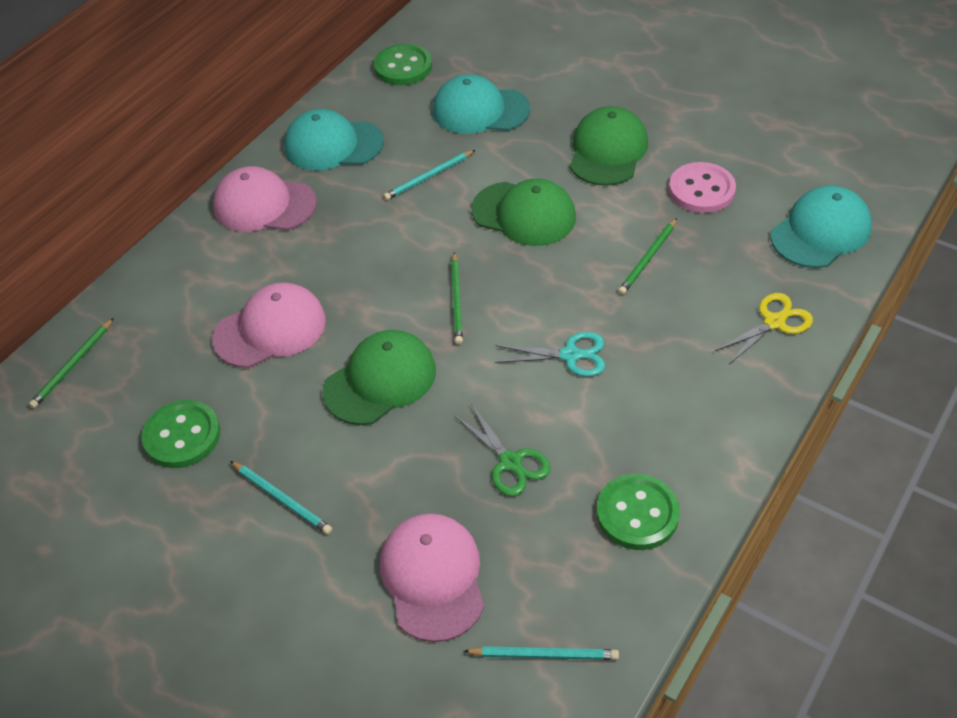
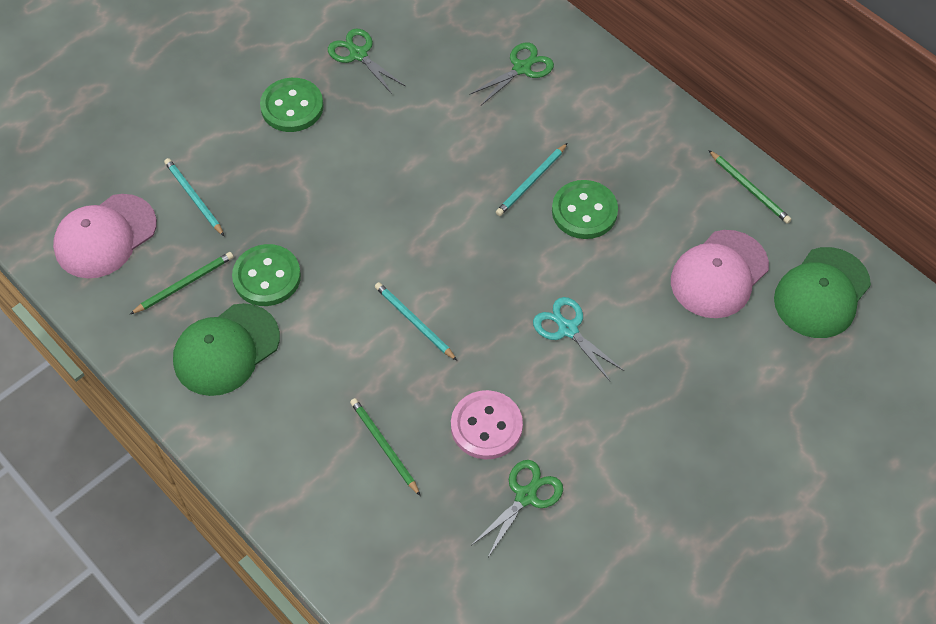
green cap: [323,330,436,425] [471,179,576,246] [570,106,648,186] = 3 -> [173,303,280,396] [774,247,871,338] = 2
green scissors: [454,404,551,496] = 1 -> [328,29,405,94] [469,43,554,105] [472,460,563,559] = 3
pink cap: [212,282,326,368] [213,166,317,231] [380,513,484,642] = 3 -> [53,194,157,278] [671,230,769,318] = 2
turquoise cap: [284,109,384,170] [433,74,530,134] [770,185,872,268] = 3 -> none = 0
yellow scissors: [714,293,813,364] = 1 -> none = 0

